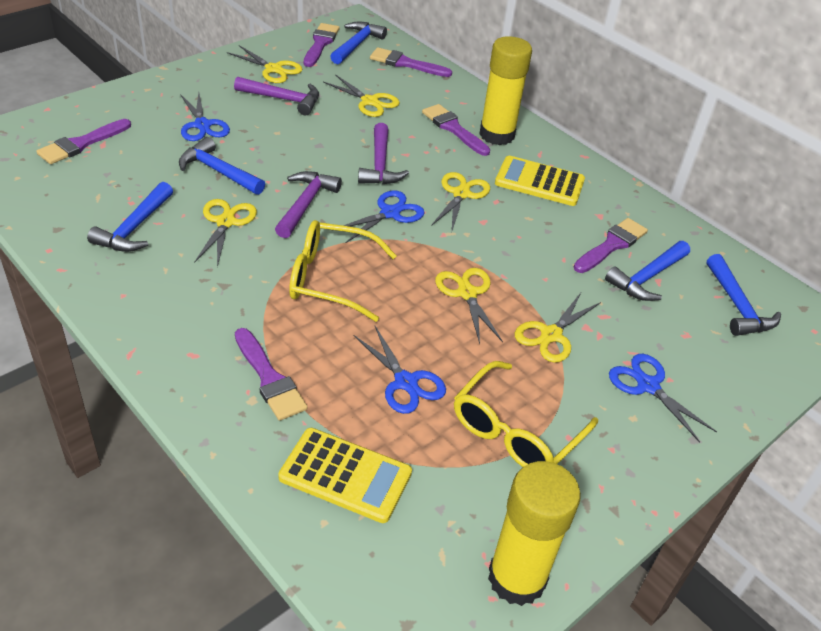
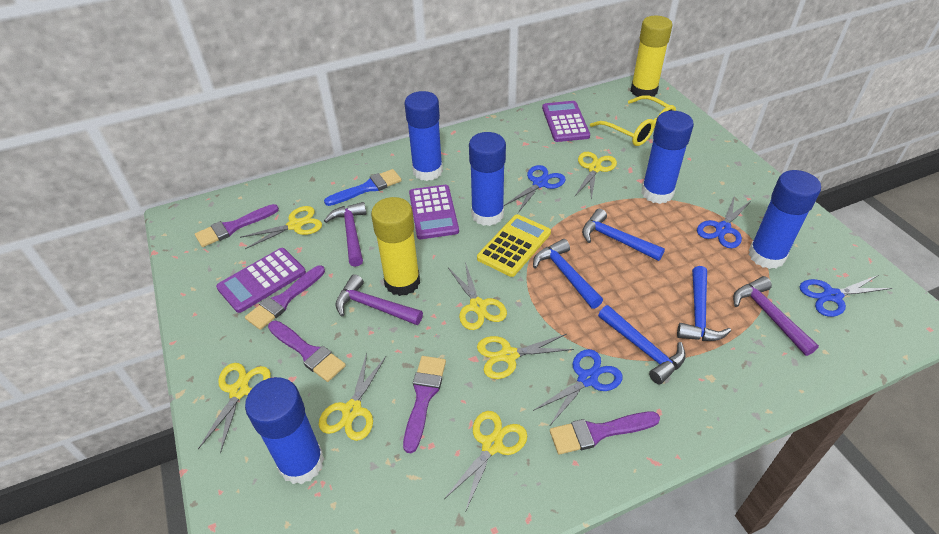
blue brush: none = 0 -> [324,169,402,206] = 1
blue glue stick: none = 0 -> [245,377,324,484] [404,91,443,181] [469,132,506,226] [641,111,694,204] [749,170,821,269] = 5
blue hammer: [87,182,173,252] [179,137,265,195] [330,22,387,64] [605,241,690,301] [707,254,781,336] = 5 -> [533,239,603,309] [582,209,665,261] [598,305,686,384] [677,266,731,341] = 4
purple brush: [36,119,131,164] [235,328,308,421] [304,23,340,67] [370,47,452,77] [422,104,490,156] [574,218,648,273] = 6 -> [195,204,279,247] [245,265,325,330] [268,320,346,382] [403,356,446,453] [550,412,660,454] = 5
purple calculator: none = 0 -> [216,248,306,313] [409,185,459,239] [542,101,590,142] = 3
yellow calculator: [278,428,412,523] [495,156,585,206] = 2 -> [477,214,551,277] = 1
yellow glasses: [289,220,397,322] [454,361,598,467] = 2 -> [590,95,676,146] = 1
yellow scissors: [194,199,257,267] [227,45,302,83] [323,74,400,117] [431,172,490,230] [435,268,503,344] [515,291,601,363] = 6 -> [198,363,271,454] [240,206,322,249] [319,353,386,441] [444,411,527,513] [448,262,507,330] [477,334,574,379] [575,152,617,200] = 7

